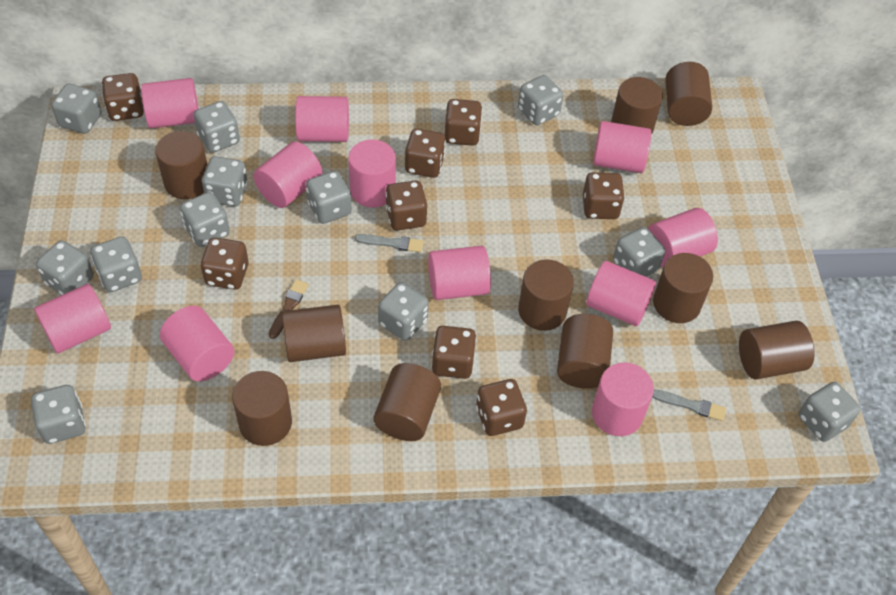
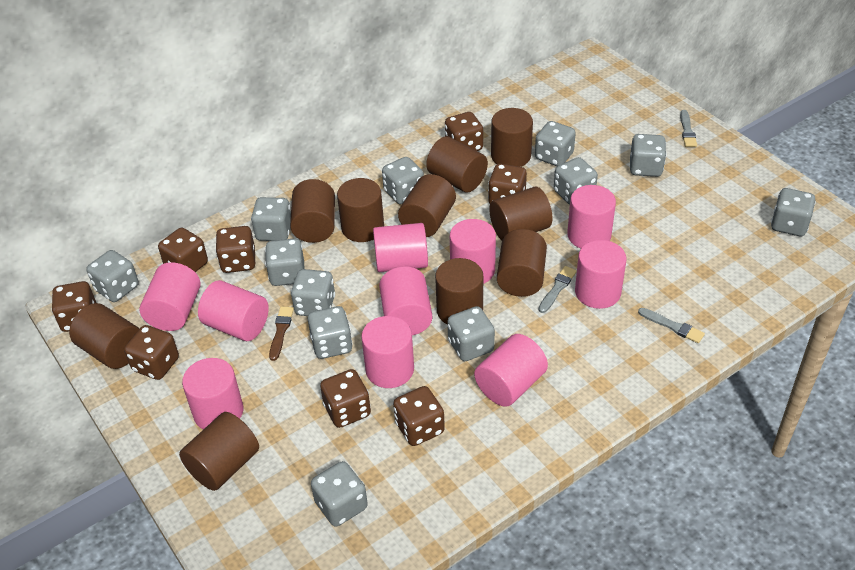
grey brush: [355,234,424,252] [652,390,726,421] = 2 -> [539,266,577,313] [638,308,705,343] [680,110,697,147] = 3
pink cylinder: [34,284,111,354] [141,78,199,128] [160,306,234,382] [254,141,322,208] [295,96,349,142] [348,139,396,208] [428,246,491,300] [586,261,656,326] [592,363,654,436] [593,121,651,173] [648,208,718,267] = 11 -> [139,262,201,331] [182,358,243,430] [198,280,269,341] [361,316,414,388] [373,223,428,272] [379,266,432,335] [450,219,496,284] [474,334,548,407] [567,185,616,248] [575,240,626,309] = 10

